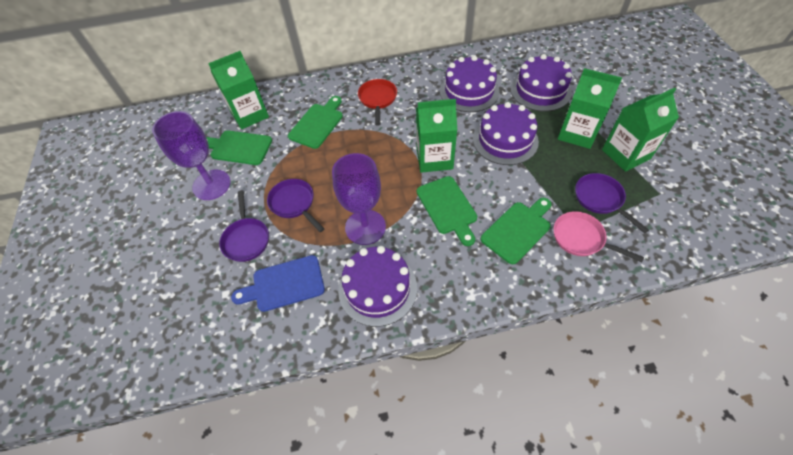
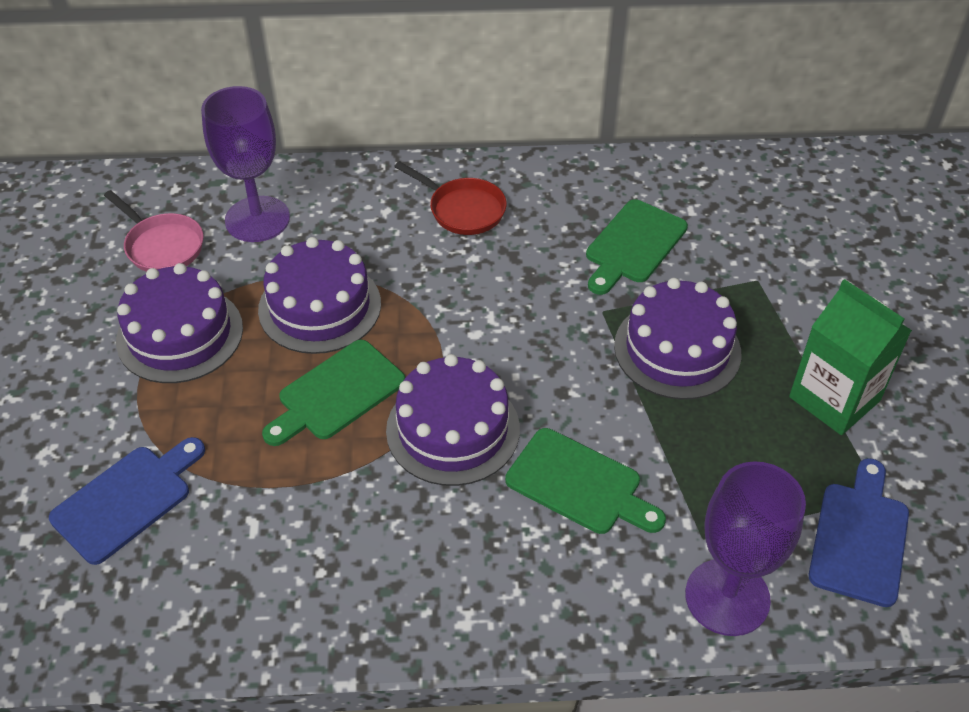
blue cutting board: [231,255,325,312] = 1 -> [49,437,205,565] [809,458,909,607] = 2
green carton: [208,51,269,129] [416,99,457,173] [558,68,622,149] [602,88,679,172] = 4 -> [789,279,912,435] = 1
green cutting board: [206,131,272,165] [288,96,343,149] [417,176,477,246] [480,198,551,264] = 4 -> [262,340,405,446] [505,428,666,534] [586,199,688,295] = 3
purple pan: [219,190,269,262] [267,179,324,232] [575,173,649,234] = 3 -> none = 0

